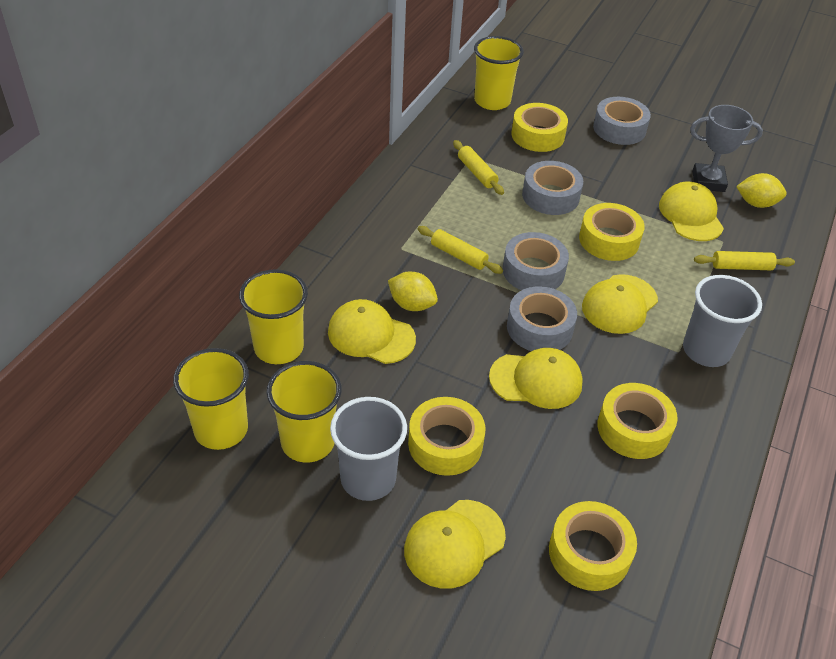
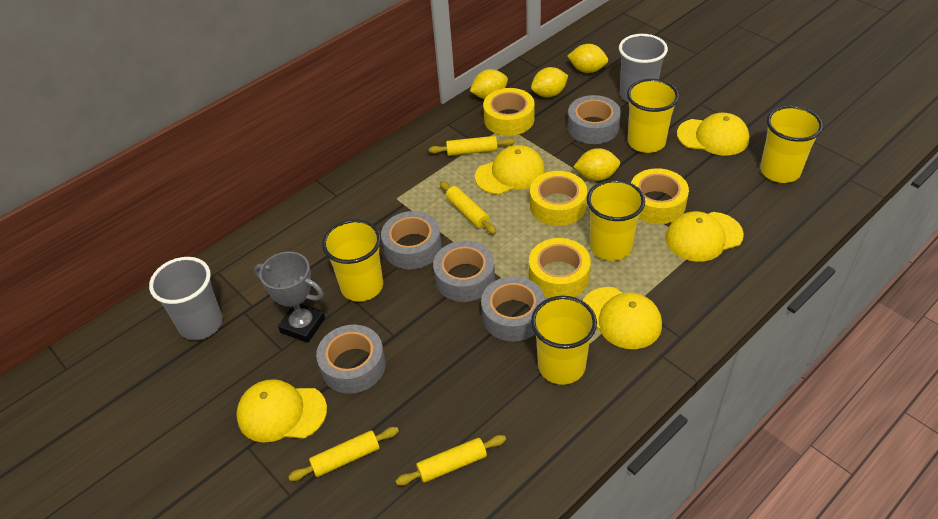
grey tape: [503,232,569,290] [507,286,577,351] [522,161,583,215] [593,97,651,145] = 4 -> [316,325,386,394] [381,211,441,269] [433,240,495,302] [481,276,545,342] [567,95,621,144] = 5
yellow cup: [173,348,249,450] [239,269,308,364] [267,361,342,463] [474,36,523,110] = 4 -> [322,219,383,302] [531,296,597,385] [587,179,645,261] [627,79,679,153] [760,106,823,183] = 5
yellow lemon: [388,272,438,311] [736,173,787,208] = 2 -> [470,69,508,99] [531,67,568,97] [568,44,608,73] [573,148,620,181] = 4
yellow rolling pin: [418,226,503,274] [453,140,504,195] [694,251,795,270] = 3 -> [288,427,399,481] [396,435,506,486] [429,136,515,156] [440,181,496,234] = 4
yellow tape: [408,397,485,476] [511,103,568,152] [549,501,637,591] [579,203,645,261] [598,383,678,459] = 5 -> [483,88,535,136] [529,238,591,298] [530,171,587,226] [631,168,689,224] = 4

